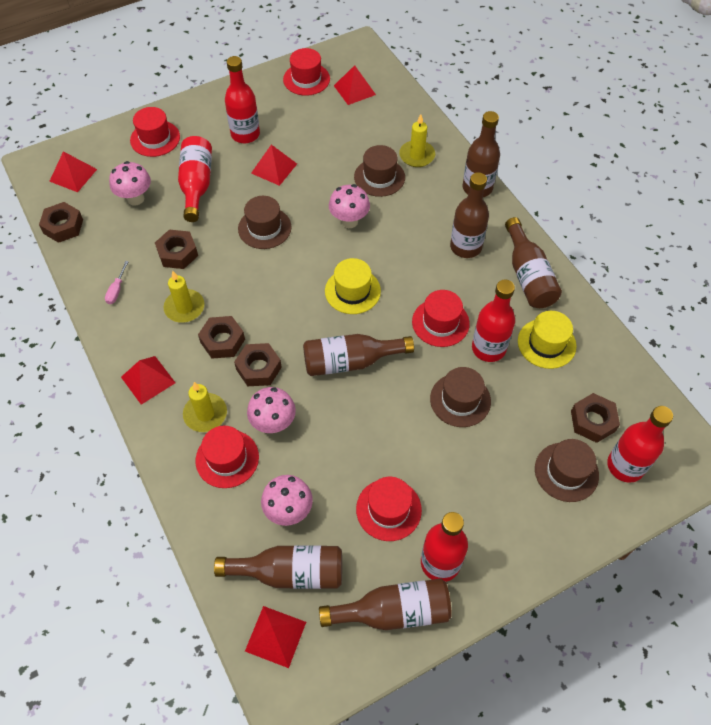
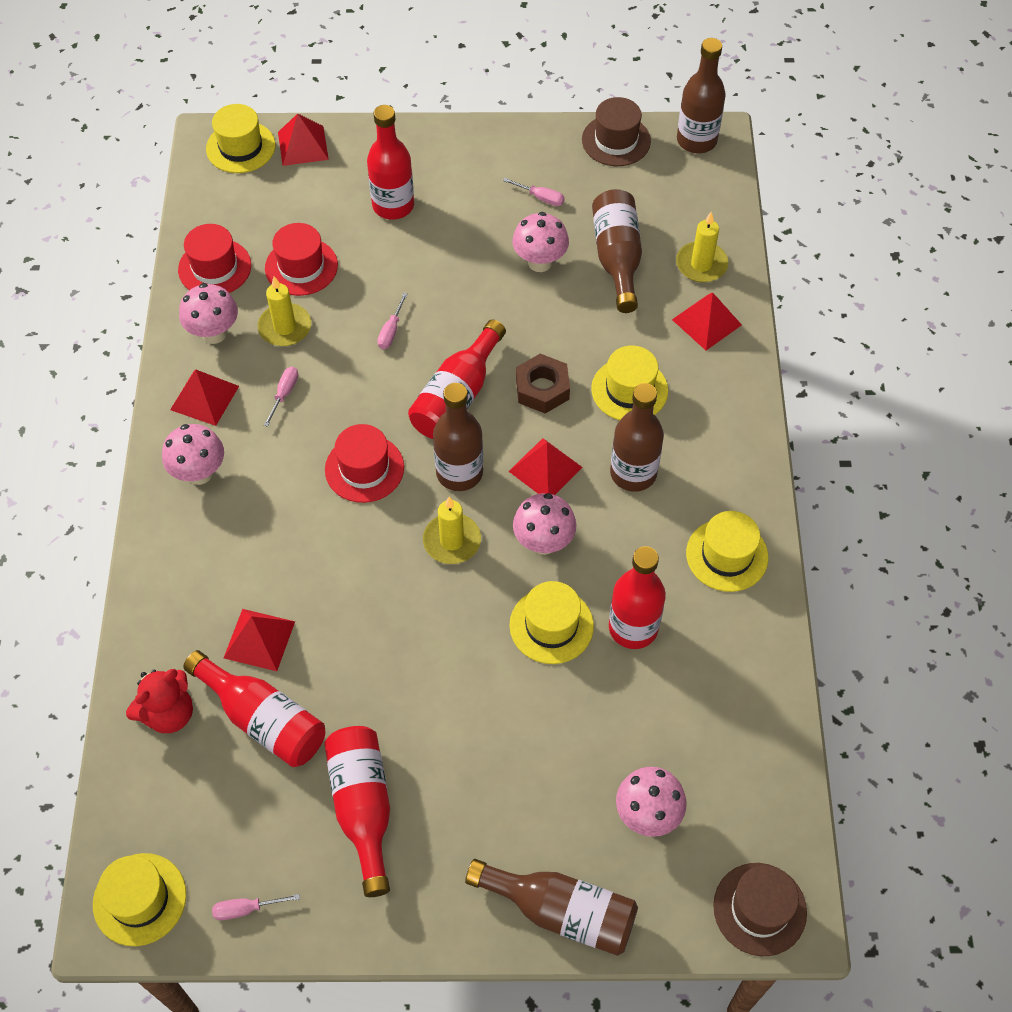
brown bottle: [214,545,342,589] [303,334,414,376] [319,579,452,630] [450,172,489,258] [463,111,500,197] [505,217,562,308] = 6 -> [433,383,483,491] [465,859,638,956] [592,189,642,313] [610,383,664,492] [677,38,726,153] = 5
brown hat: [238,196,291,249] [354,145,405,197] [430,367,491,427] [535,439,599,502] = 4 -> [582,97,651,166] [713,863,807,956] = 2
brown nut: [39,202,83,243] [155,230,198,269] [198,316,245,359] [234,343,282,386] [571,393,620,443] = 5 -> [516,354,570,414] = 1
pink mushroom: [109,161,151,206] [247,387,296,433] [261,475,313,526] [329,184,370,228] = 4 -> [162,424,224,485] [179,283,238,344] [512,212,569,272] [513,493,577,555] [616,767,686,837] = 5
pink screwdriver: [105,261,129,304] = 1 -> [212,894,300,920] [264,367,298,427] [377,293,408,349] [503,178,565,206] = 4
red hat: [130,107,180,157] [196,426,259,488] [283,48,330,96] [356,477,422,541] [412,290,470,347] = 5 -> [178,224,251,293] [265,223,338,296] [325,424,404,503] = 3
red teddy bear: none = 0 -> [126,669,193,733] = 1
yellow hat: [325,258,381,314] [518,311,577,369] = 2 -> [93,853,186,946] [206,104,275,173] [509,581,594,664] [591,345,668,420] [686,511,768,592] = 5

